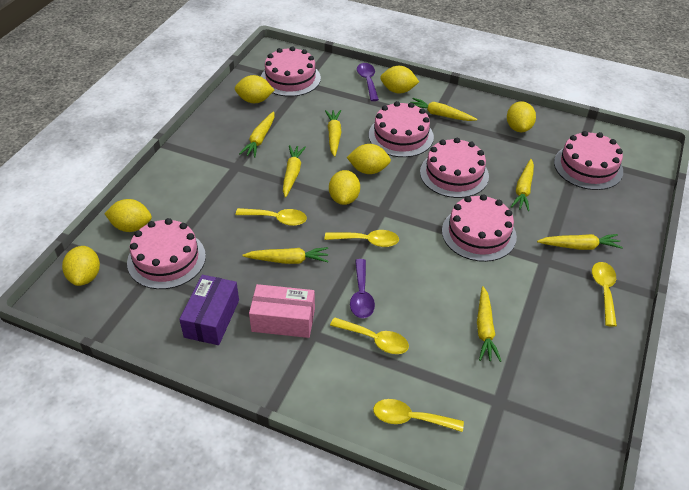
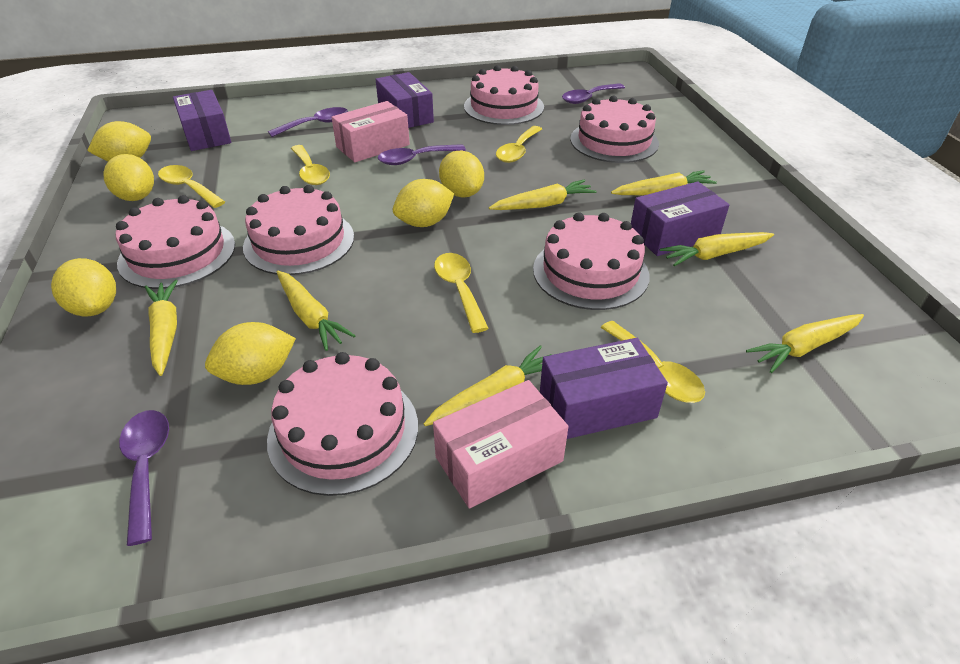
pink box: [249,284,315,338] = 1 -> [331,101,410,162] [433,380,568,509] = 2
purple box: [179,275,239,345] = 1 -> [173,90,231,151] [375,72,434,128] [540,338,668,439] [631,182,729,256] = 4
purple spoon: [350,259,375,318] [357,63,379,101] = 2 -> [119,410,169,546] [268,107,348,137] [378,144,466,165] [562,83,625,104] = 4
yellow carrot: [239,111,275,158] [242,247,328,264] [283,145,306,198] [325,110,341,157] [410,98,477,121] [477,286,501,362] [511,159,534,211] [537,234,623,250] = 8 -> [145,280,178,376] [277,271,356,351] [423,345,551,426] [489,180,597,210] [611,170,717,195] [660,232,774,266] [746,314,864,373] = 7
yellow lemon: [62,246,100,286] [104,199,152,232] [235,75,274,103] [329,170,360,205] [347,144,391,174] [380,66,419,93] [507,101,536,132] = 7 -> [51,258,116,317] [87,121,151,161] [103,154,154,201] [205,322,296,385] [393,179,454,227] [439,150,484,197] = 6

